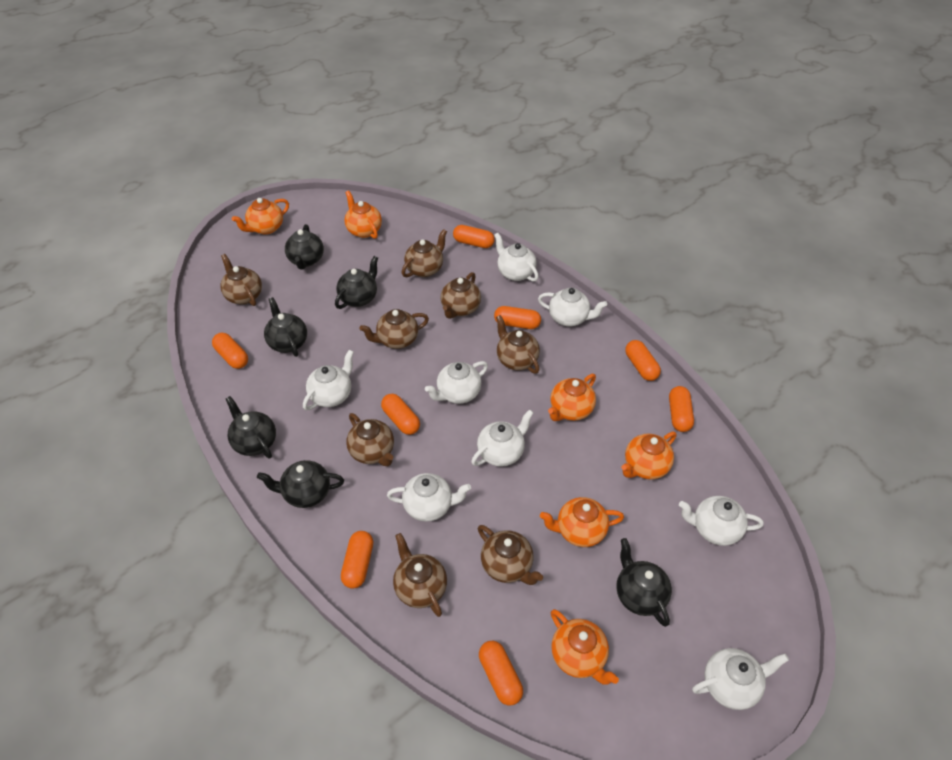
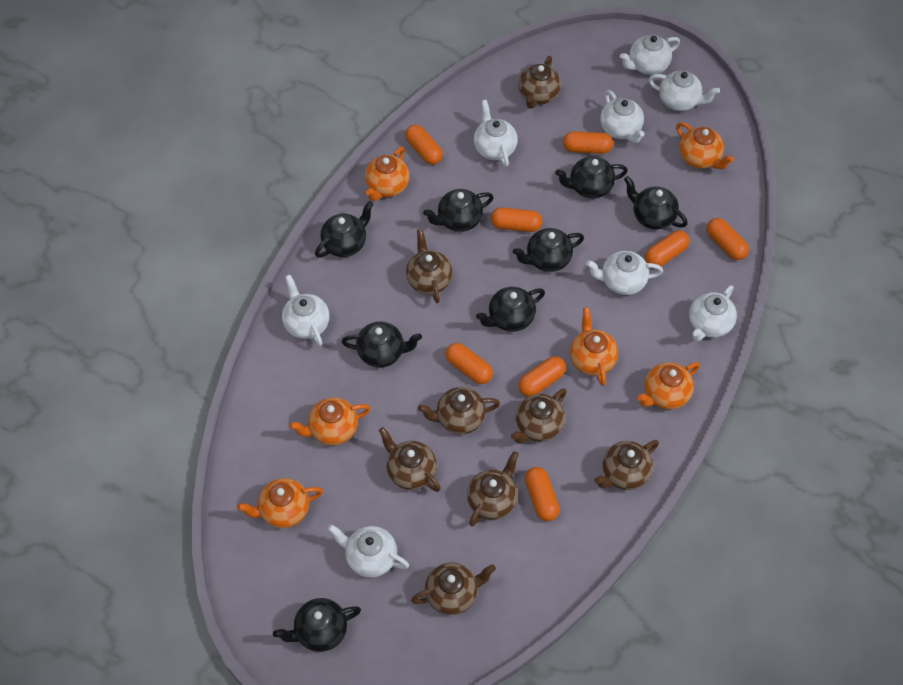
black teapot: [226,396,276,458] [257,460,344,508] [264,297,307,357] [285,224,324,270] [335,256,378,309] [616,538,672,627] = 6 -> [273,598,361,652] [315,201,373,257] [342,322,422,368] [423,189,494,232] [476,287,545,332] [513,228,584,272] [555,156,628,199] [624,176,688,229] = 8

